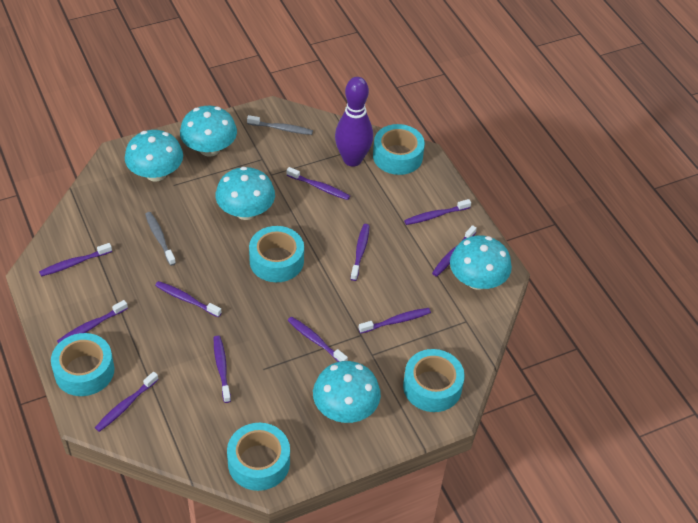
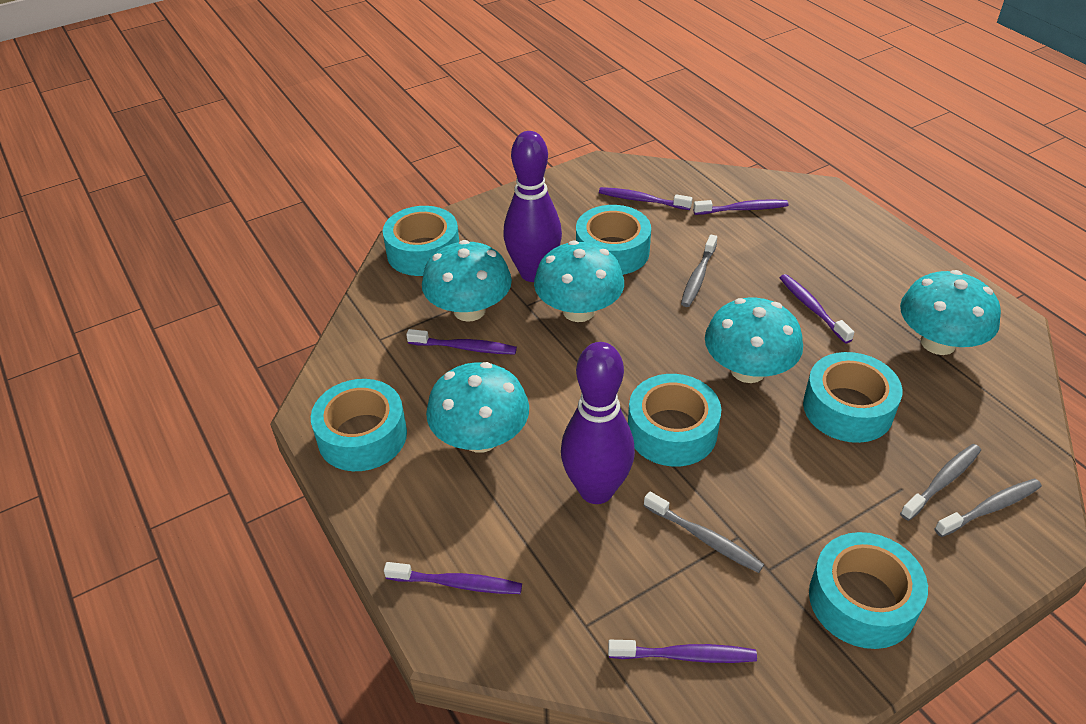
grey toothbrush: [145,212,176,266] [247,115,313,135] = 2 -> [644,491,764,573] [681,235,717,307] [900,444,981,521] [934,478,1042,537] = 4
purple bowling pin: [335,77,373,167] = 1 -> [503,131,562,282] [561,342,635,504] = 2
purple toothbrush: [39,243,112,277] [57,300,128,344] [95,372,159,432] [155,281,222,317] [214,336,231,403] [287,167,350,200] [287,317,348,362] [350,224,370,281] [359,308,431,333] [404,199,471,225] [432,225,477,277] = 11 -> [384,562,522,594] [406,329,517,355] [599,187,692,210] [608,640,757,663] [693,199,789,215] [780,274,854,344] = 6
turquoise tape: [51,333,114,396] [227,423,290,491] [249,226,304,282] [373,124,425,175] [403,349,465,412] = 5 -> [311,379,407,471] [383,206,459,276] [576,205,651,275] [628,374,721,467] [803,352,903,443] [809,532,928,649] = 6

